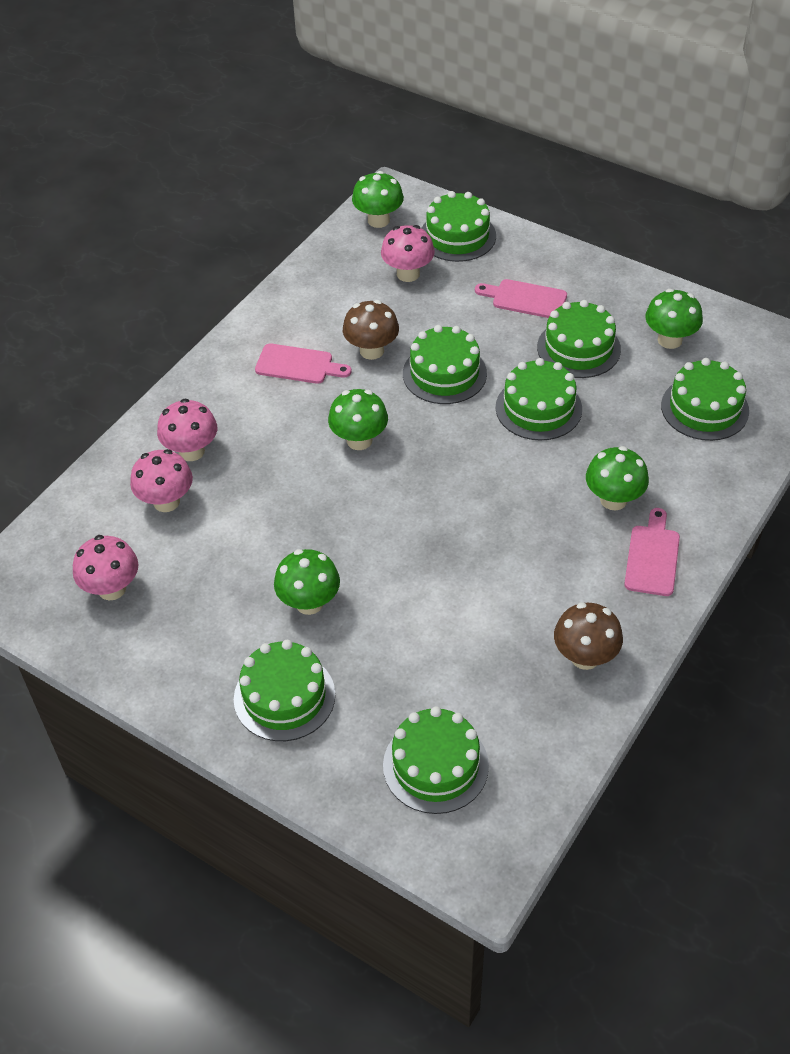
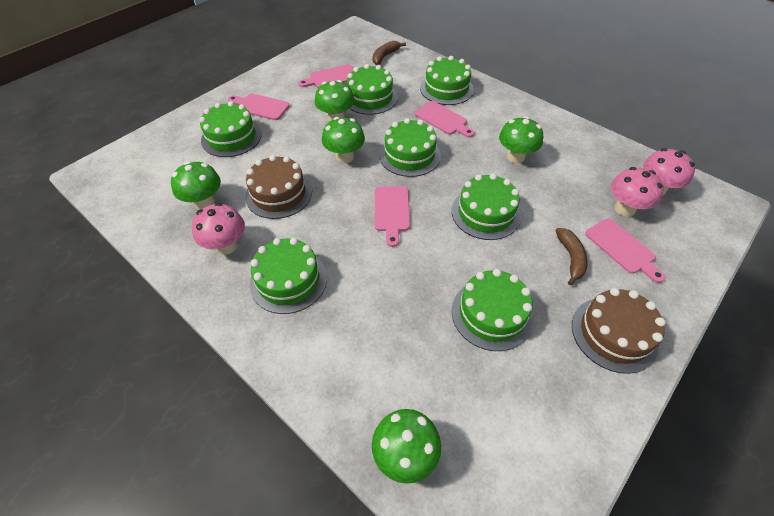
brown banana: none = 0 -> [373,41,406,65] [555,228,588,285] = 2
brown cake: none = 0 -> [245,155,312,219] [572,288,665,374] = 2
brown mushroom: [343,300,399,360] [554,603,623,670] = 2 -> none = 0
pink cutting board: [255,343,351,384] [475,279,567,318] [624,508,680,596] = 3 -> [228,94,290,120] [298,64,354,88] [375,186,410,247] [415,101,474,138] [585,219,665,283] = 5
pink mushroom: [73,535,138,600] [130,449,193,512] [157,399,217,461] [381,225,435,282] = 4 -> [192,203,245,255] [611,167,664,217] [643,148,695,196] = 3

